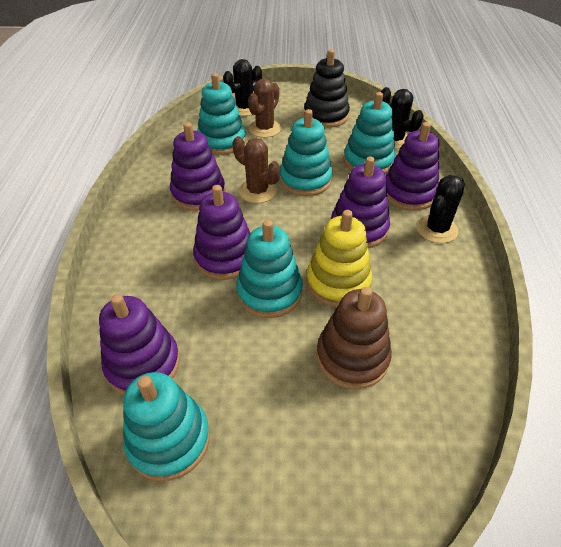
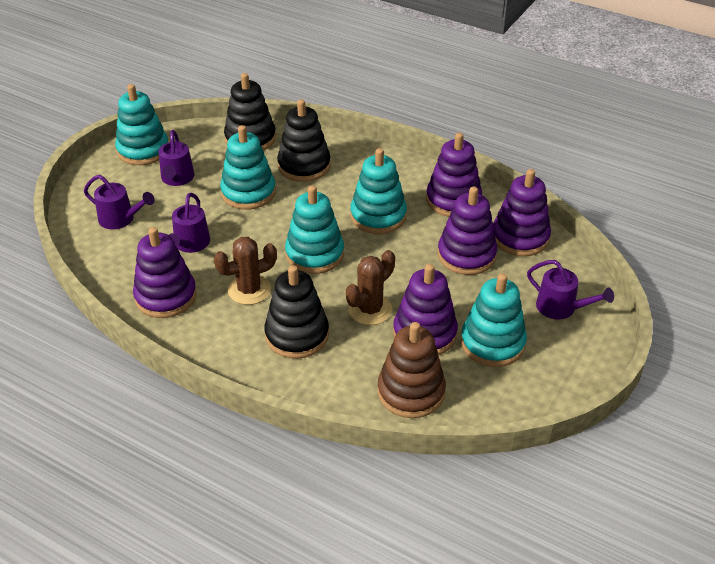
black cactus: [223,59,262,116] [381,87,423,149] [417,175,465,243] = 3 -> none = 0
black stacking toy: [304,49,350,128] = 1 -> [224,73,276,151] [264,265,329,359] [277,99,331,182] = 3
purple watering can: none = 0 -> [84,175,155,229] [159,130,195,186] [169,193,210,253] [527,260,614,320] = 4
yellow stacking toy: [306,210,372,307] = 1 -> none = 0

